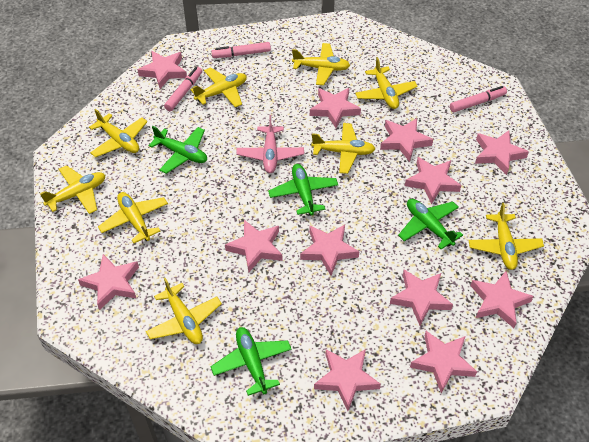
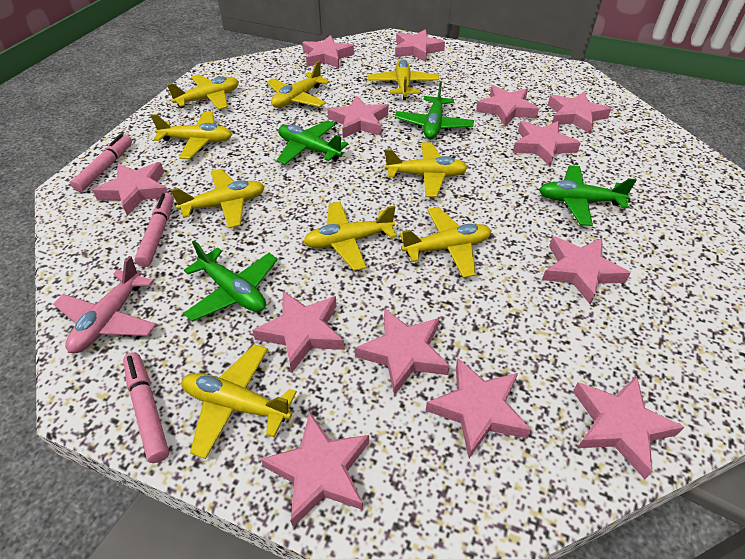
pink star: [78,254,139,310] [138,51,187,89] [225,220,282,272] [300,225,359,276] [310,88,361,128] [314,349,381,411] [380,118,433,162] [390,269,453,326] [405,157,461,204] [410,331,477,393] [471,271,534,328] [475,131,529,175] = 12 -> [92,162,168,216] [252,291,345,372] [261,412,369,527] [302,35,354,68] [328,96,388,138] [355,308,450,396] [395,29,445,62] [426,358,531,458] [476,85,539,126] [513,121,581,166] [542,236,630,305] [548,92,611,134] [573,376,684,479] = 13

